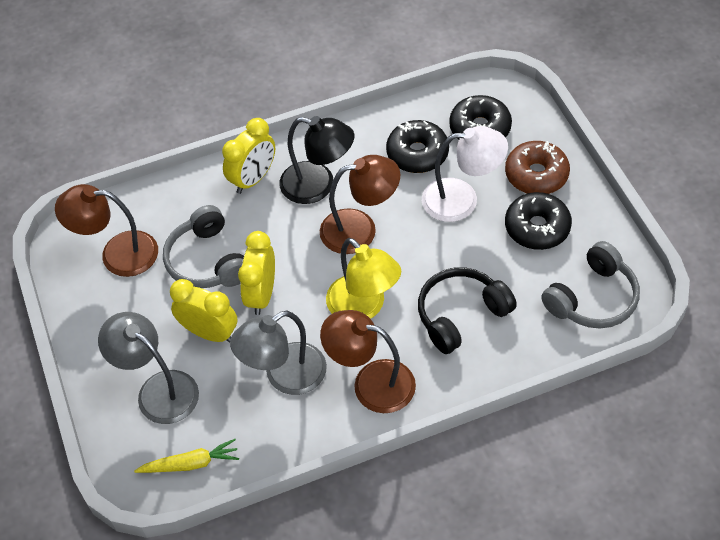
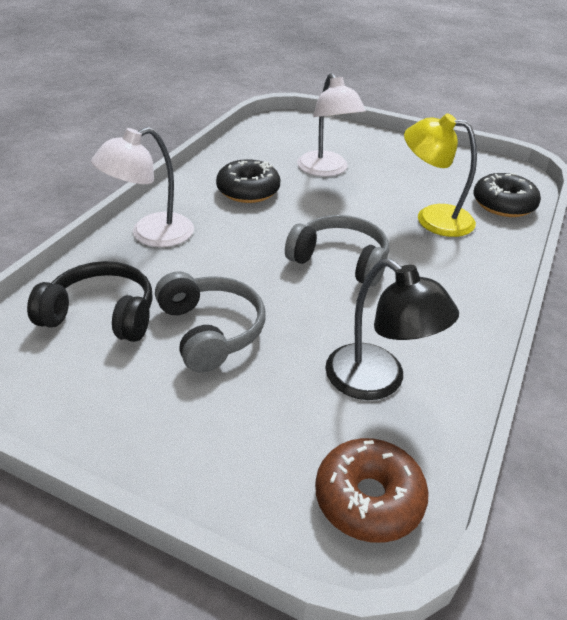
black donut: [386,120,449,173] [449,95,512,140] [505,192,572,250] = 3 -> [216,159,280,203] [473,173,541,217] = 2
brown lamp: [55,184,158,277] [320,155,400,254] [320,310,416,413] = 3 -> none = 0
grey lamp: [98,312,199,424] [230,311,327,395] = 2 -> none = 0
white lamp: [422,126,508,222] = 1 -> [91,127,194,247] [297,73,366,177] = 2
yellow carrot: [134,439,239,473] = 1 -> none = 0
yellow clock: [170,279,237,343] [222,118,275,194] [238,231,275,315] = 3 -> none = 0

